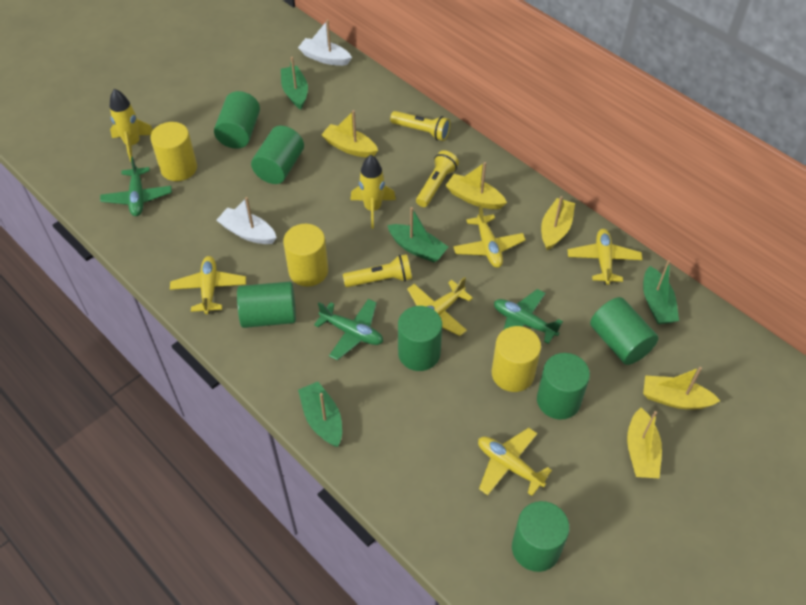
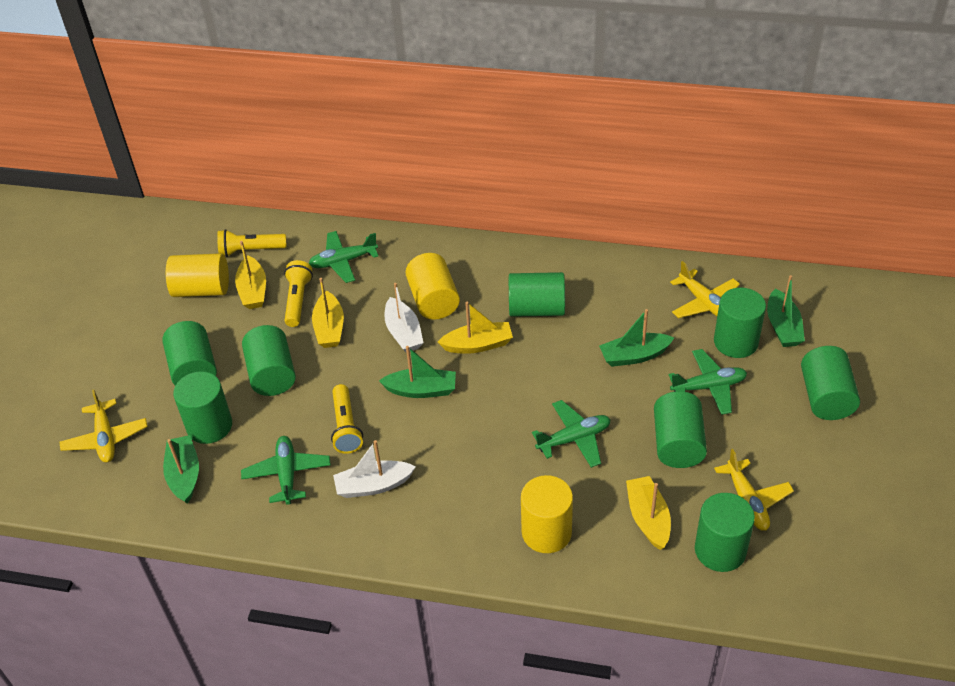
green cylinder: [214,91,260,149] [237,282,296,328] [251,126,304,184] [398,306,442,371] [512,501,569,572] [537,353,590,420] [590,297,658,365] = 7 -> [162,321,217,386] [173,371,232,444] [242,325,296,396] [509,272,565,317] [654,391,707,468] [695,493,755,572] [714,288,766,358] [801,346,860,420] = 8
green plane: [100,157,172,216] [314,299,383,360] [494,289,563,344] = 3 -> [241,436,331,505] [309,231,379,283] [532,400,611,468] [669,349,747,415] = 4
yellow boat: [321,110,378,157] [445,162,507,209] [541,196,575,250] [627,408,662,479] [643,367,720,410] = 5 -> [235,241,266,309] [312,278,344,348] [438,302,513,354] [626,476,671,550] = 4
yellow plane: [170,256,246,314] [407,277,473,336] [453,205,526,268] [478,428,552,496] [568,229,643,285] = 5 -> [60,390,148,463] [670,261,740,318] [714,449,794,531] = 3
yellow rocket: [110,89,153,162] [350,155,396,229] = 2 -> none = 0

